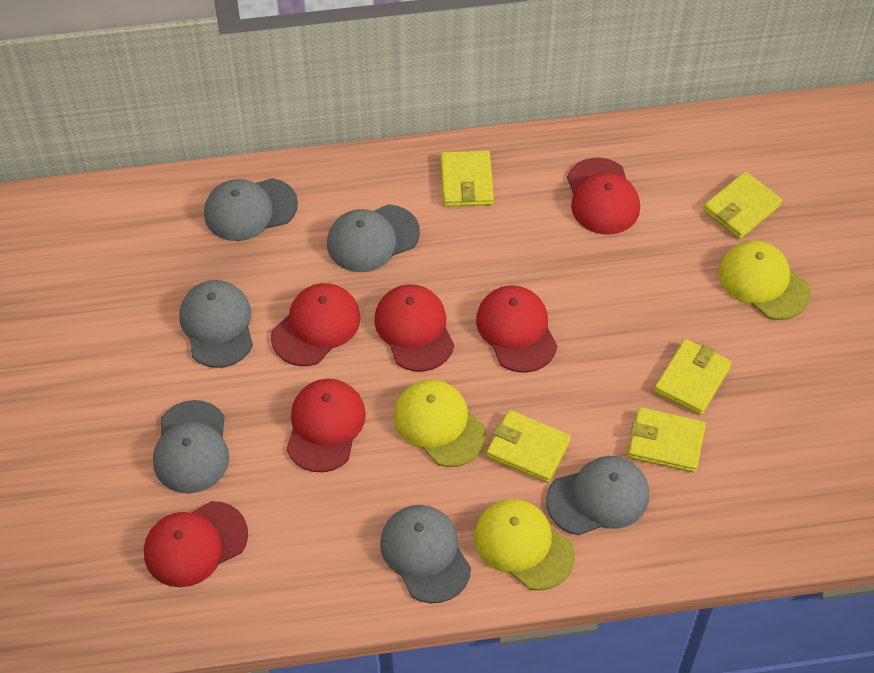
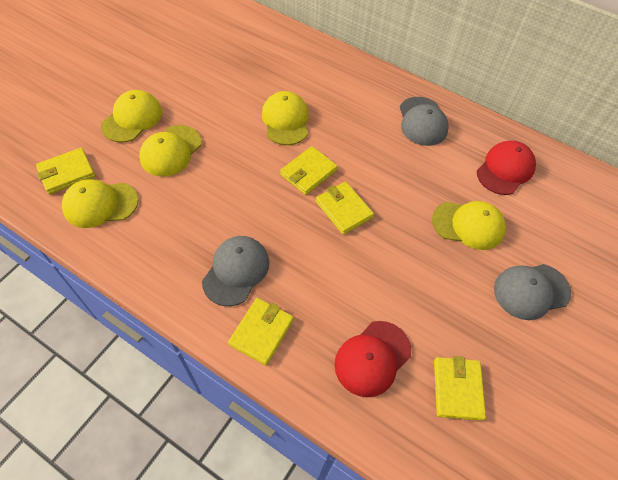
grey cap: [153,400,229,494] [179,280,253,368] [204,178,298,241] [327,204,420,272] [380,505,471,603] [546,456,649,535] = 6 -> [202,236,269,306] [400,97,449,146] [494,264,571,320] = 3
red cap: [144,501,248,587] [271,283,361,366] [286,379,366,472] [374,284,454,372] [476,285,557,373] [567,157,640,235] = 6 -> [334,321,411,397] [477,141,536,195] = 2
yellow cap: [394,380,487,467] [474,499,575,591] [719,240,811,320] = 3 -> [62,179,138,228] [101,90,162,143] [139,125,202,177] [262,91,308,145] [432,201,506,250] = 5

